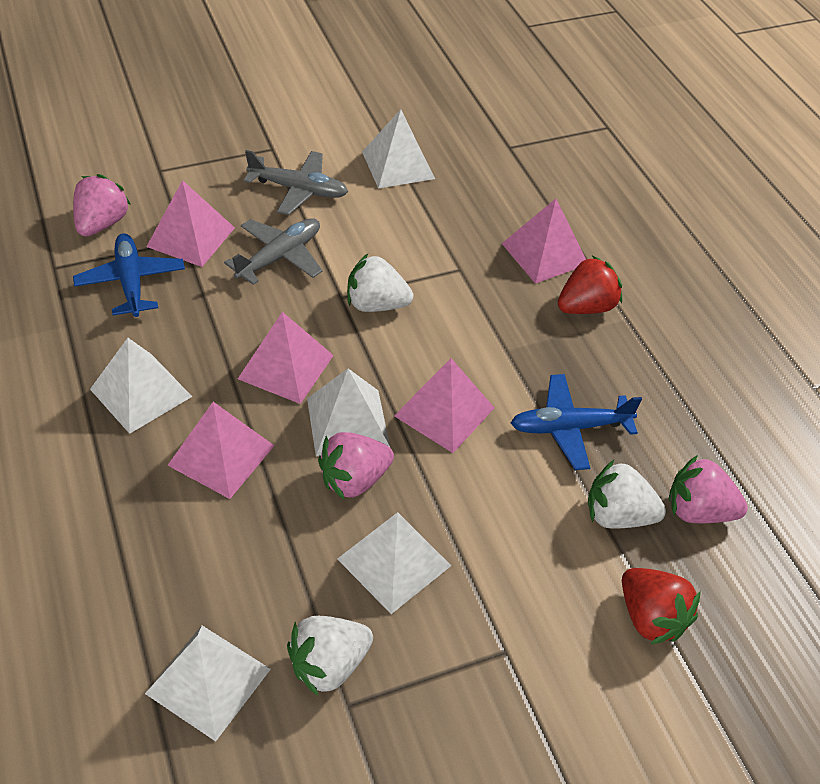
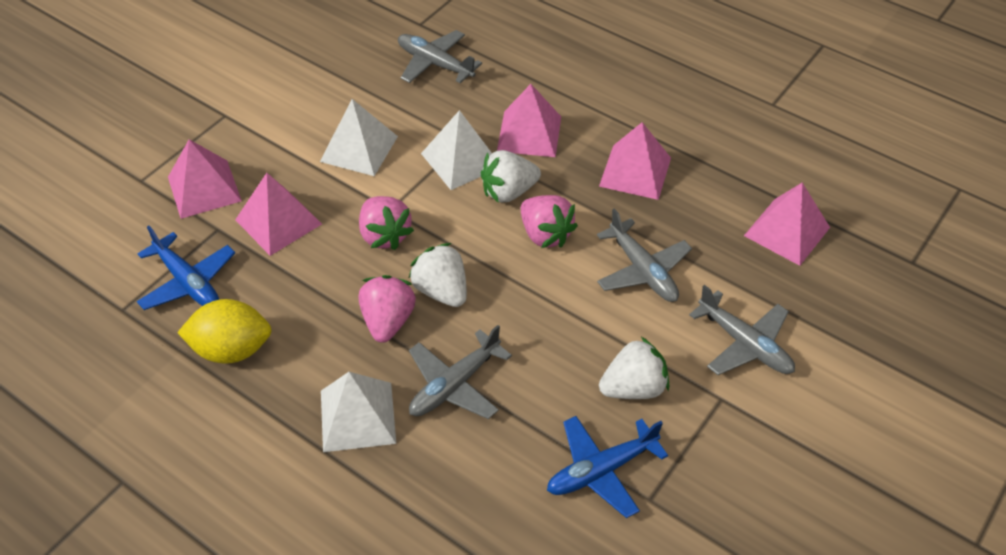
grey plane: [224,218,323,285] [243,150,348,215] = 2 -> [398,30,482,83] [409,325,512,419] [597,208,692,302] [689,285,795,375] = 4
red strawberry: [558,256,622,314] [622,568,701,645] = 2 -> none = 0
white pyramid: [90,338,192,434] [145,626,271,742] [307,369,390,456] [337,512,451,614] [362,109,435,188] = 5 -> [320,99,398,176] [321,372,396,452] [421,110,492,190] = 3
yellow lemon: none = 0 -> [177,299,272,364] = 1

